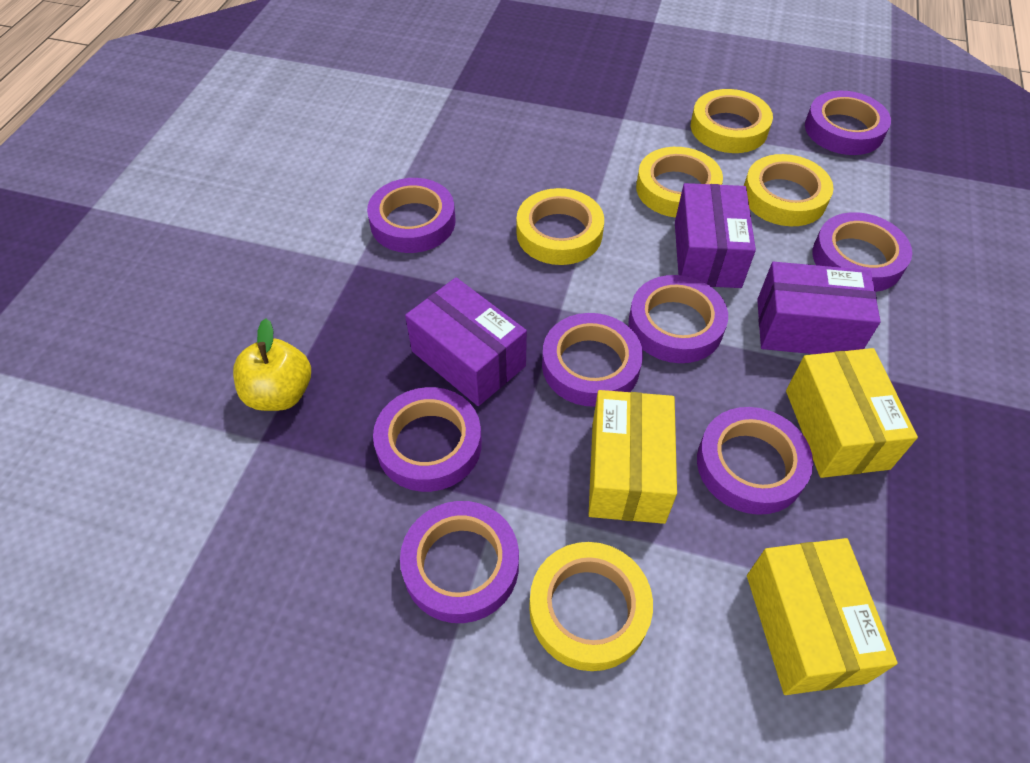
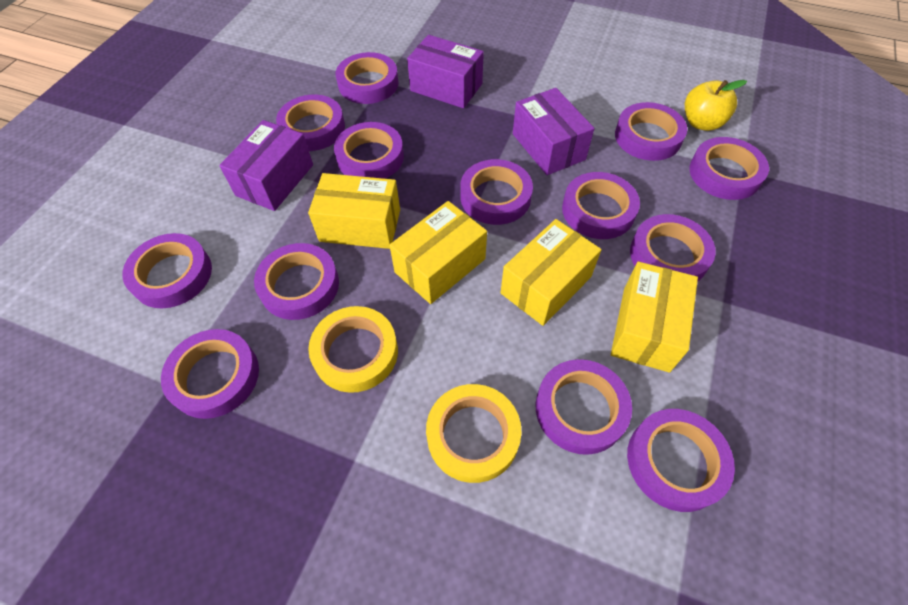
purple tape: [367,178,455,253] [373,387,482,492] [400,501,519,623] [542,313,643,407] [628,275,728,363] [697,407,813,515] [805,91,891,155] [812,212,912,292] = 8 -> [122,233,212,308] [161,329,259,419] [254,243,339,320] [276,95,345,151] [334,122,404,179] [336,52,399,104] [460,159,533,225] [536,359,632,455] [562,172,640,239] [615,102,687,161] [627,409,735,512] [630,214,716,281] [689,137,769,200] = 13
yellow box: [589,390,677,524] [747,538,898,695] [786,348,918,478] = 3 -> [308,173,400,249] [389,201,487,304] [501,219,602,326] [611,262,698,373] = 4
yellow tape: [516,188,604,265] [529,542,653,671] [636,147,723,218] [691,89,773,153] [744,154,834,226] = 5 -> [308,306,398,393] [426,384,522,483] = 2

